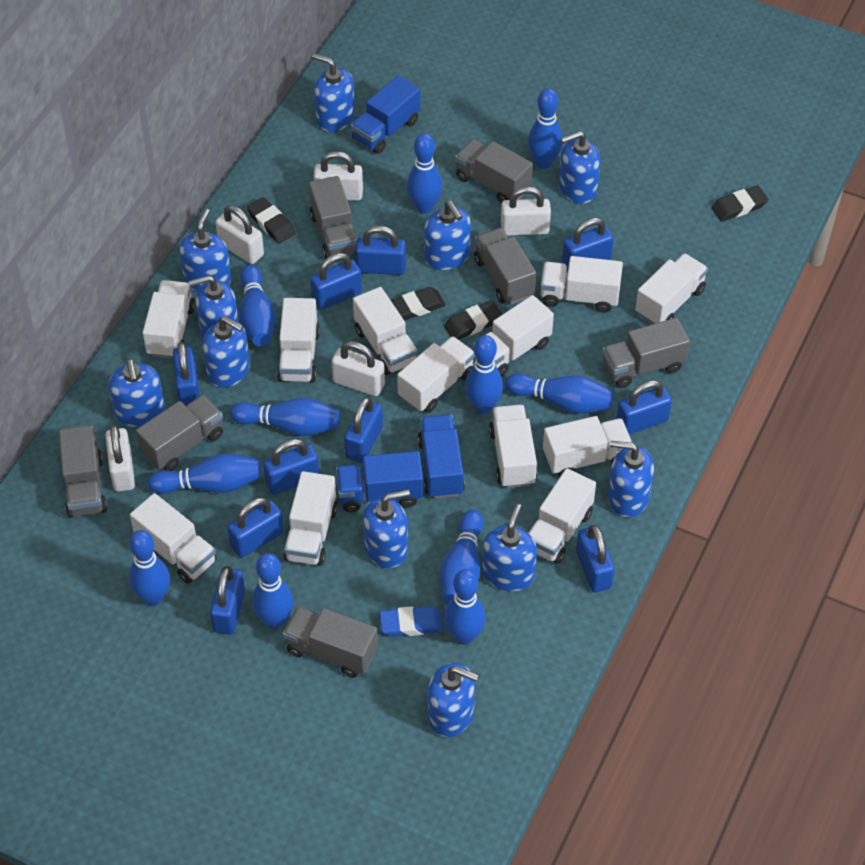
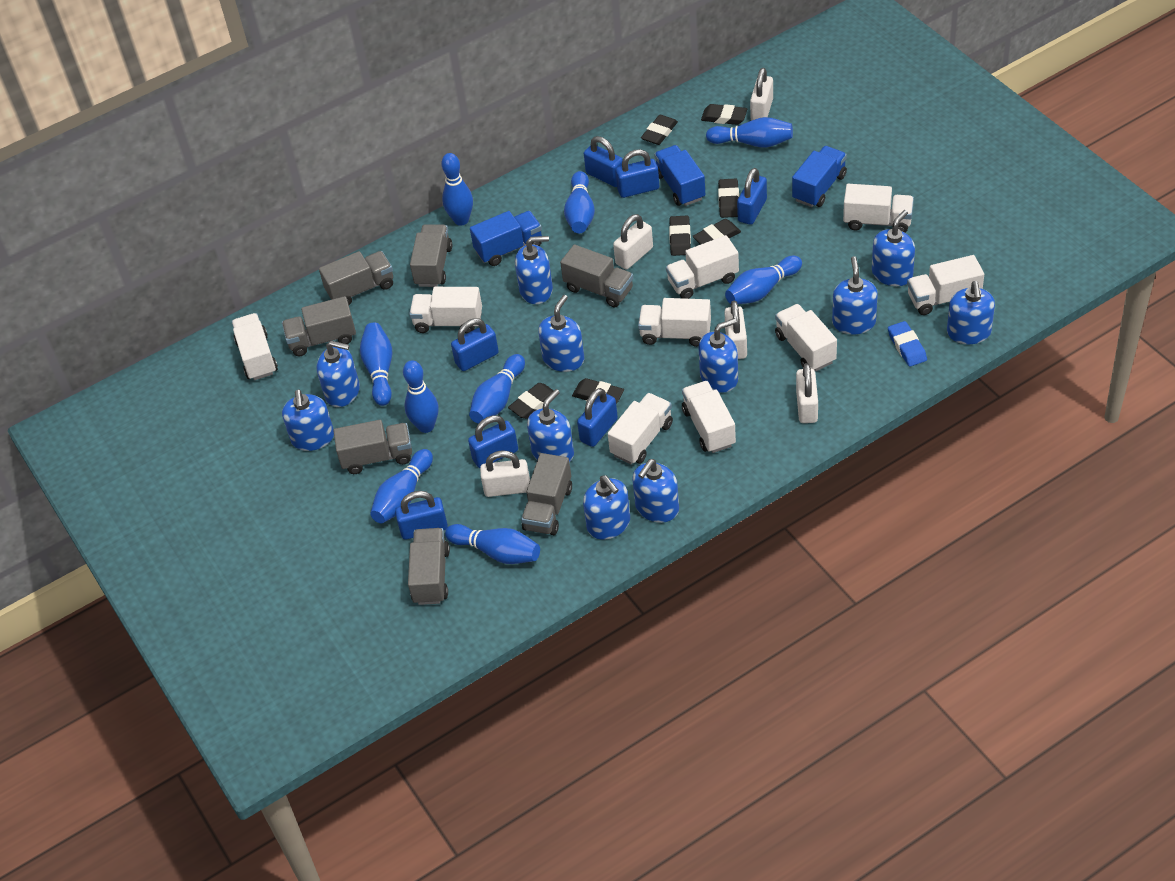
black eraser: [247,197,295,244] [391,287,446,321] [444,300,502,340] [711,186,768,222] = 4 -> [508,383,554,419] [572,378,624,404] [641,115,678,145] [669,216,691,256] [692,219,741,245] [701,104,747,125] [718,179,739,218] = 7
blue bowling pin: [129,530,170,606] [148,453,261,494] [230,398,340,436] [239,264,276,346] [252,553,293,629] [407,133,442,214] [440,509,483,605] [444,569,486,645] [465,335,503,414] [505,374,614,414] [528,88,563,169] = 11 -> [360,323,392,406] [370,449,433,523] [403,360,438,433] [441,153,473,226] [445,524,540,564] [469,354,525,423] [564,171,595,233] [706,117,793,148] [725,256,802,304] = 9
blue padlock: [173,342,200,406] [210,566,245,635] [227,497,284,558] [263,439,319,495] [310,253,362,310] [344,397,383,463] [355,225,406,275] [562,217,614,270] [576,524,615,592] [617,380,672,435] = 10 -> [395,491,448,540] [451,318,499,371] [468,415,518,468] [577,388,618,447] [584,136,623,187] [616,149,659,198] [737,168,767,225] = 7
white truck: [130,493,217,584] [142,280,195,359] [277,298,320,383] [283,471,338,566] [353,287,418,375] [397,336,475,413] [473,295,554,377] [489,405,537,488] [528,468,596,564] [540,256,623,313] [543,416,632,477] [635,253,708,324] = 12 -> [232,313,278,380] [409,287,482,333] [608,393,673,464] [638,298,711,347] [666,235,739,299] [682,381,736,453] [775,304,837,371] [843,184,914,233] [907,255,984,315] = 9

